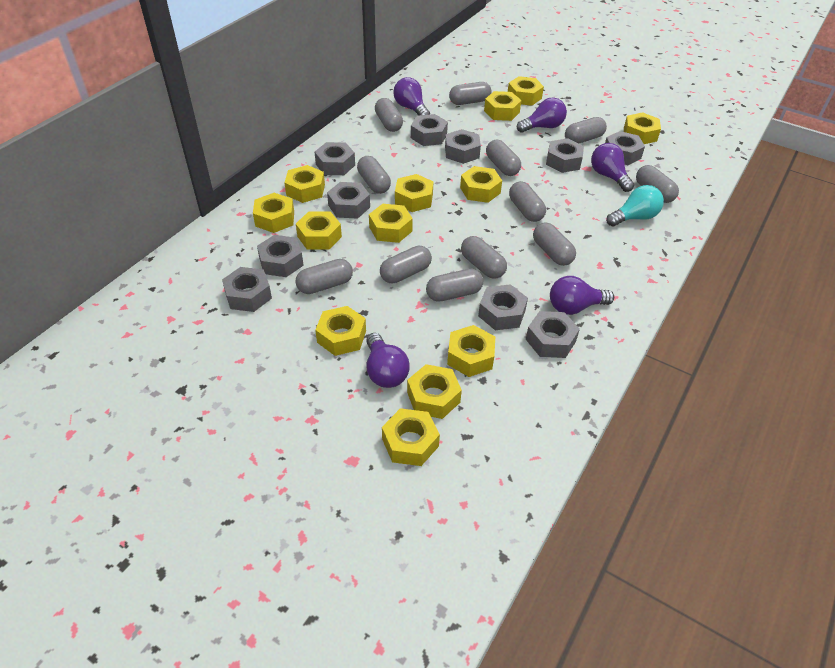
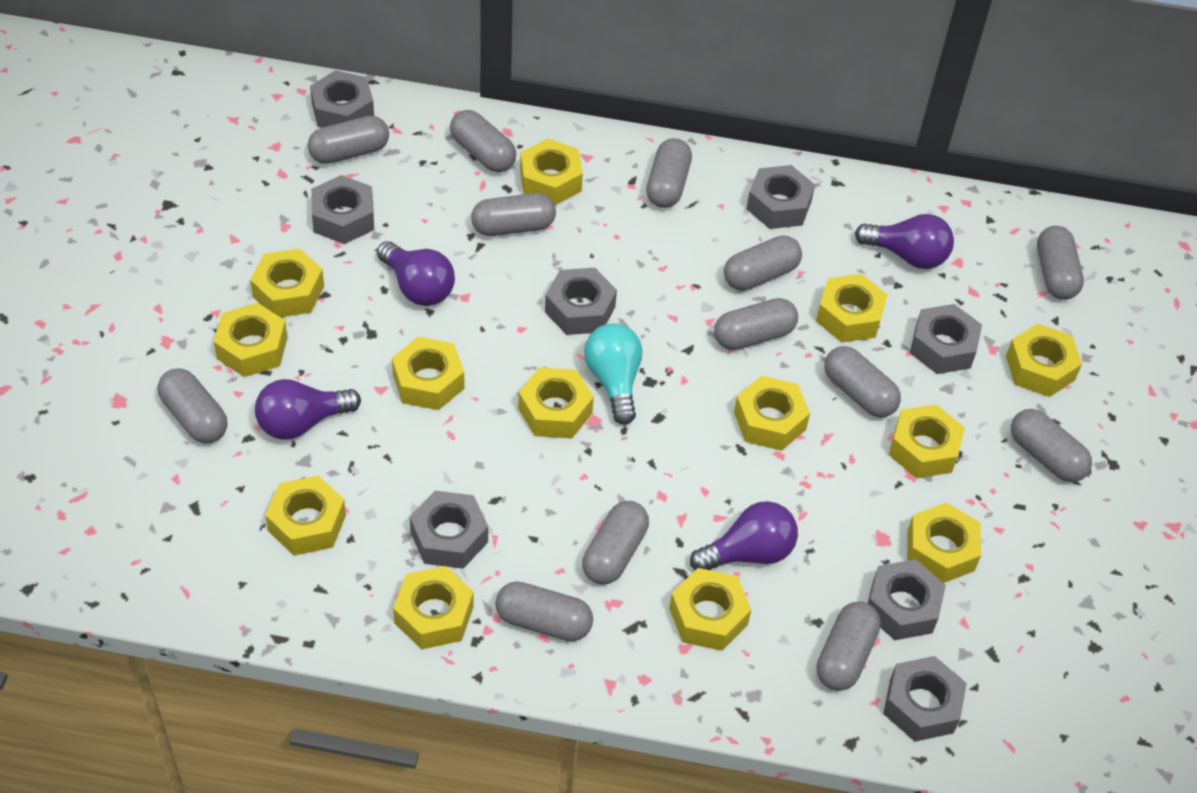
grey capsule: [295,259,353,294] [357,156,391,194] [375,98,403,132] [380,245,432,283] [426,269,483,302] [449,82,491,105] [461,236,507,279] [486,140,521,176] [509,181,546,222] [533,222,576,266] [565,117,607,143] [636,165,679,203] = 12 -> [158,368,228,443] [308,116,389,164] [450,110,516,172] [471,193,556,236] [495,581,593,641] [582,501,649,585] [646,138,692,208] [714,298,798,350] [724,236,802,291] [817,601,881,691] [824,346,901,418] [1011,409,1092,482] [1037,226,1084,300] = 13
grey nut: [222,267,272,312] [257,235,304,277] [315,142,355,175] [327,182,370,219] [411,114,448,146] [445,129,481,164] [478,284,528,330] [526,311,580,358] [546,138,584,173] [605,131,645,165] = 10 -> [310,70,374,128] [311,175,374,244] [410,491,488,569] [545,268,617,335] [746,165,815,229] [868,559,946,640] [883,656,967,742] [910,304,982,374] = 8
purple light bulb: [366,333,409,388] [393,77,430,115] [517,98,567,133] [550,276,614,315] [591,143,634,192] = 5 -> [255,379,361,440] [377,241,455,306] [690,501,798,570] [855,214,954,269] = 4

